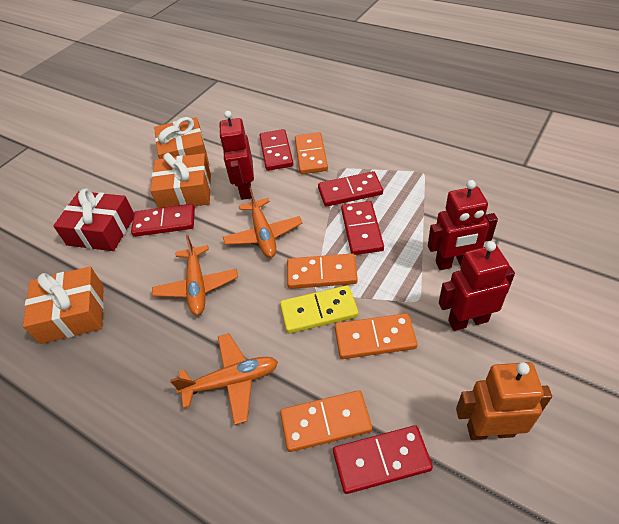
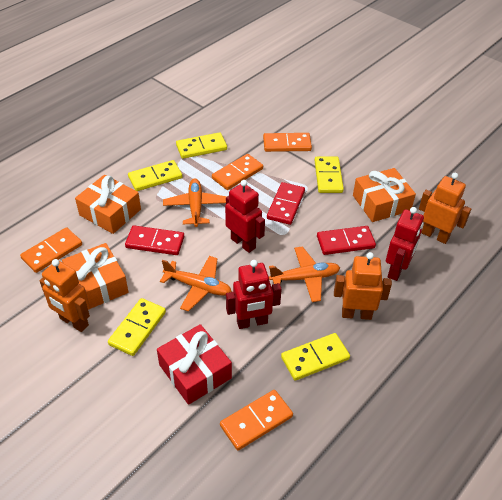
orange robot: [456,362,552,440] = 1 -> [40,259,90,332] [334,252,392,320] [419,173,471,244] = 3
red domino: [131,204,195,237] [259,129,293,171] [318,171,383,207] [333,425,433,494] [341,201,384,255] = 5 -> [125,225,184,255] [267,182,305,225] [317,226,376,255] = 3
yellow domino: [280,285,359,333] = 1 -> [108,298,166,356] [128,160,182,191] [176,132,227,159] [281,333,350,381] [315,157,344,193] = 5

